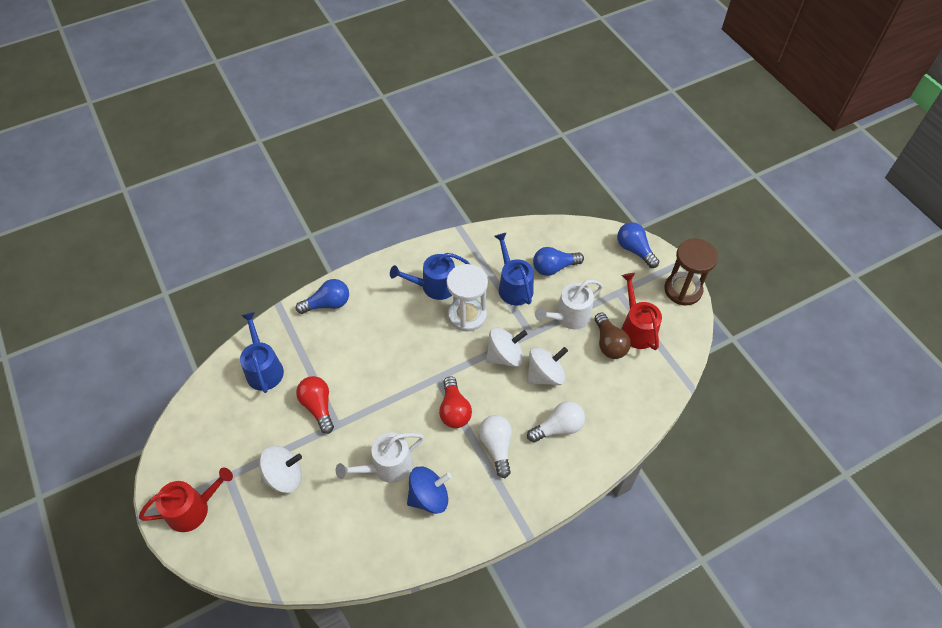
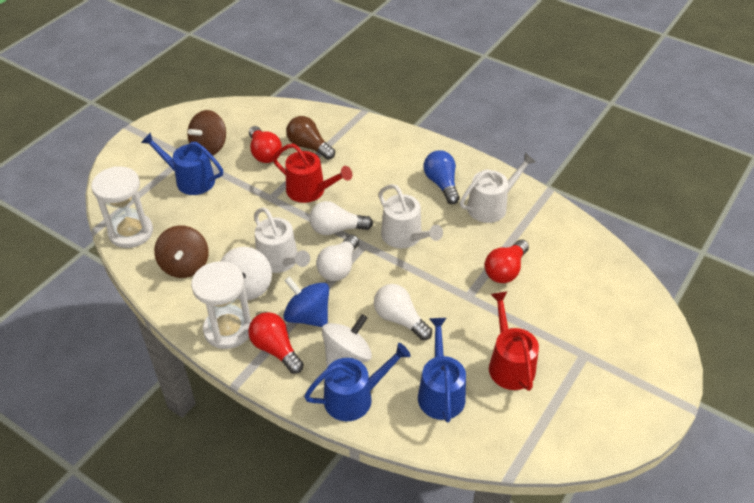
blue light bulb: [296,279,349,314] [533,247,584,276] [617,222,659,268] = 3 -> [424,150,460,204] = 1
brown hourglass: [664,239,718,305] = 1 -> none = 0
brown spinning top: none = 0 -> [154,225,209,278] [187,110,226,156] = 2
red light bulb: [296,376,334,434] [439,376,472,428] = 2 -> [248,312,304,374] [249,126,282,163] [485,240,529,283] = 3
white hourglass: [447,264,488,331] = 1 -> [91,166,153,248] [191,261,251,349] = 2
white light bulb: [479,415,512,478] [527,401,585,443] = 2 -> [309,201,373,235] [316,235,359,281] [374,284,432,340] = 3
white spinning top: [259,446,302,493] [486,327,527,367] [527,347,568,385] = 3 -> [221,247,272,300] [322,314,372,367] = 2
white watering can: [336,432,424,483] [535,280,603,329] = 2 -> [254,207,310,273] [378,184,443,248] [460,153,536,223] = 3

